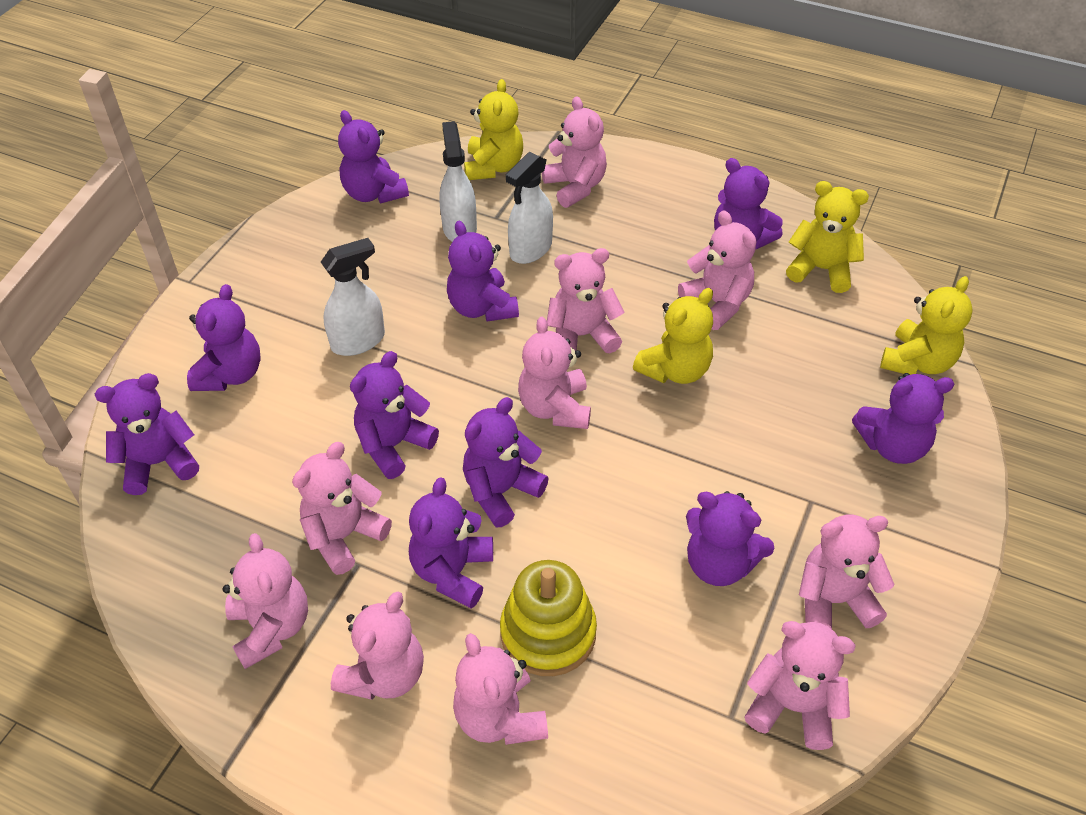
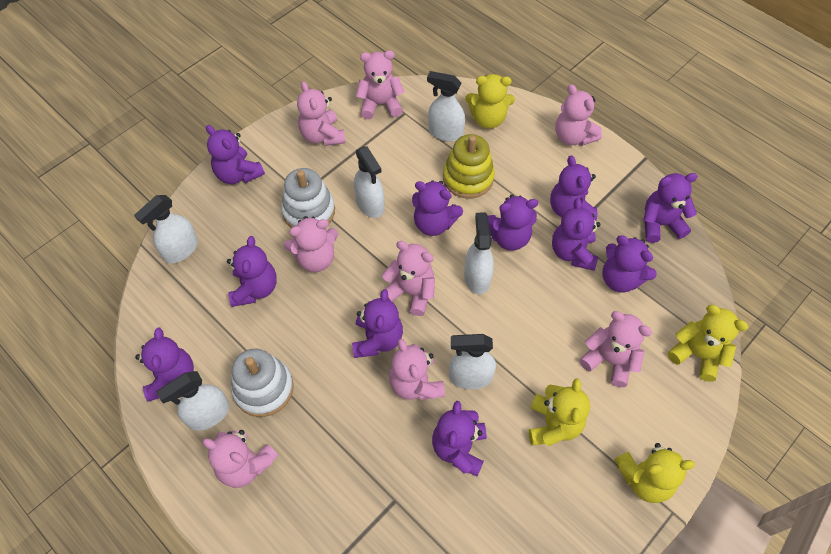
pink teddy bear: [223,533,308,669] [292,442,392,575] [331,591,424,700] [453,633,548,745] [518,317,591,429] [542,96,607,208] [547,248,625,353] [678,210,756,330] [745,621,856,750] [799,515,895,629] = 10 -> [202,430,278,488] [284,216,338,272] [297,81,345,146] [356,50,404,119] [382,241,435,316] [389,339,445,400] [555,84,602,146] [579,311,652,387] = 8
purple teddy bear: [95,373,199,495] [187,284,261,391] [338,110,409,203] [350,351,439,479] [409,477,493,609] [447,221,519,321] [463,397,549,527] [686,491,775,586] [714,158,783,249] [852,373,954,464] = 10 -> [135,327,194,402] [206,125,265,184] [227,236,277,307] [352,289,403,358] [412,180,463,236] [432,401,487,476] [488,194,538,251] [550,156,597,221] [552,198,600,271] [602,235,657,293] [643,173,698,243] = 11
white spray bottle: [321,238,385,356] [439,121,477,242] [506,152,553,264] = 3 -> [134,195,198,263] [156,371,229,431] [354,146,384,218] [427,71,465,142] [449,334,496,390] [464,212,494,294] = 6
white stacking toy: none = 0 -> [231,349,294,417] [281,168,335,228] = 2

